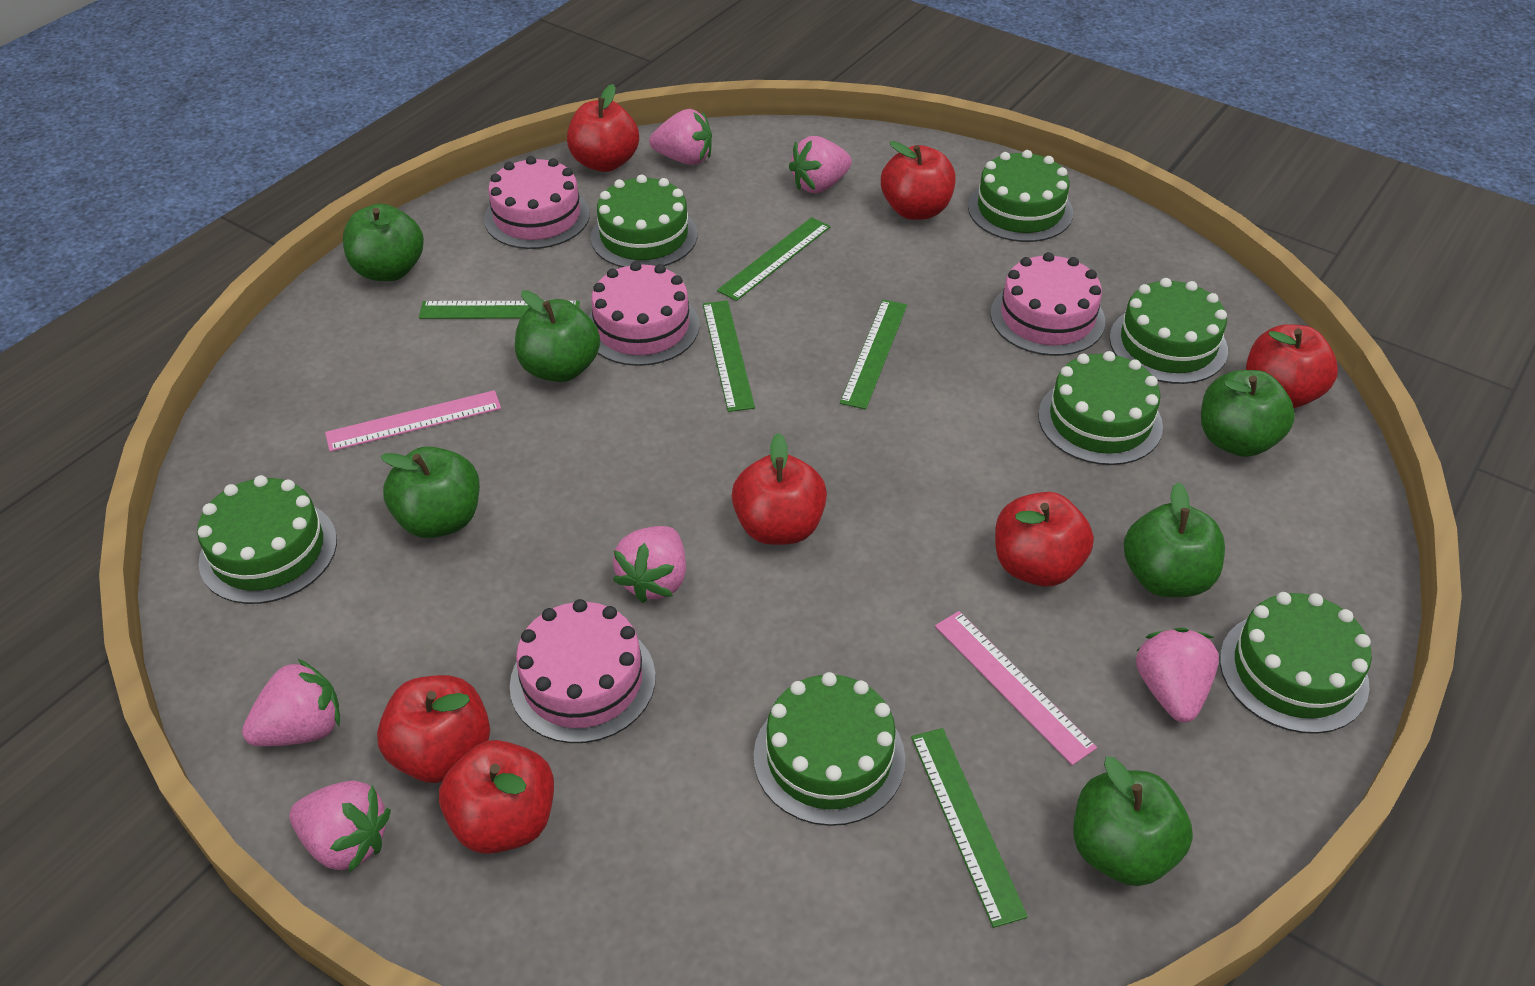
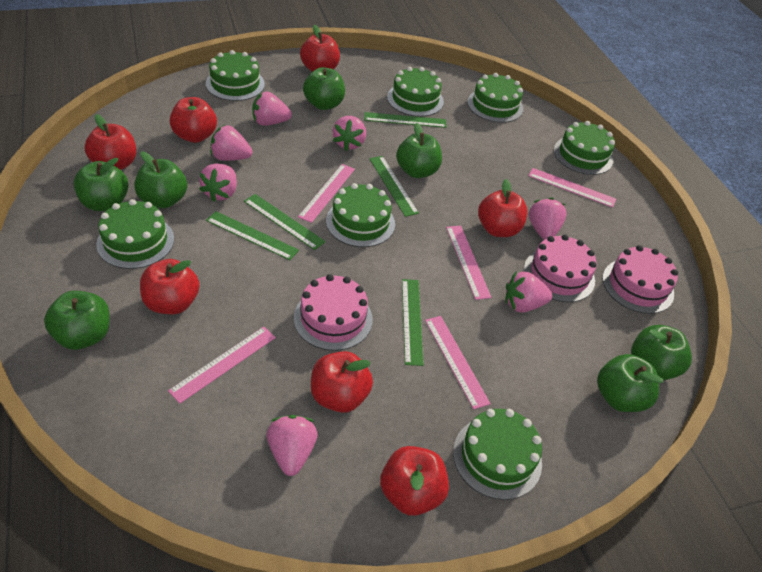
green apple: [343,204,424,281] [381,446,480,538] [515,290,600,382] [1073,757,1193,886] [1124,482,1225,597] [1201,370,1295,457] = 6 -> [44,291,110,350] [73,158,129,211] [134,152,187,208] [303,67,345,110] [396,123,442,178] [597,354,663,412] [631,325,692,380] = 7
pink cake: [484,156,590,249] [510,599,656,743] [589,262,700,366] [990,252,1105,356] = 4 -> [294,274,373,351] [524,235,597,302] [603,245,678,314] = 3
pink ruler: [325,390,501,452] [935,611,1097,765] = 2 -> [168,327,276,404] [298,164,355,223] [425,316,491,409] [446,226,491,300] [528,168,616,208] = 5
pink strawberry: [242,659,340,746] [289,780,391,873] [613,526,686,603] [649,109,712,165] [789,136,852,193] [1136,628,1219,722] = 6 -> [199,164,237,202] [210,125,253,161] [252,92,292,126] [267,415,318,476] [333,116,366,151] [505,272,552,313] [529,198,567,240] = 7

